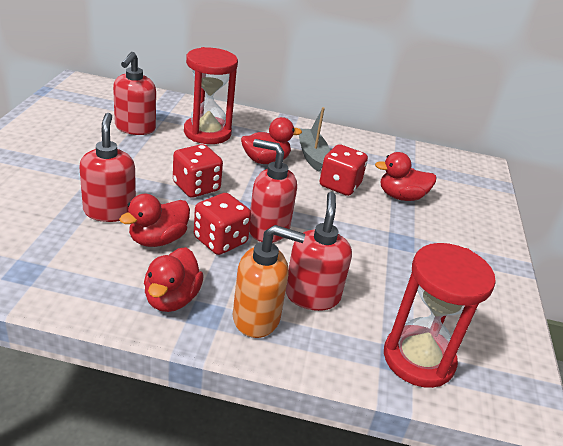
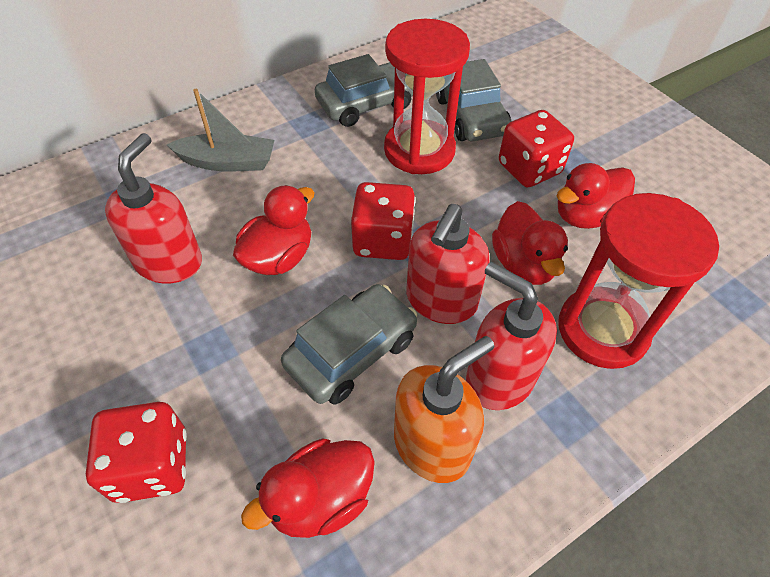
grey car: none = 0 -> [281,284,417,404] [315,54,413,127] [436,59,512,141] = 3
red soap dispenser: [79,113,136,222] [113,52,156,135] [249,139,297,243] [286,192,352,311] = 4 -> [105,133,202,284] [406,204,489,324] [466,262,557,410] = 3

